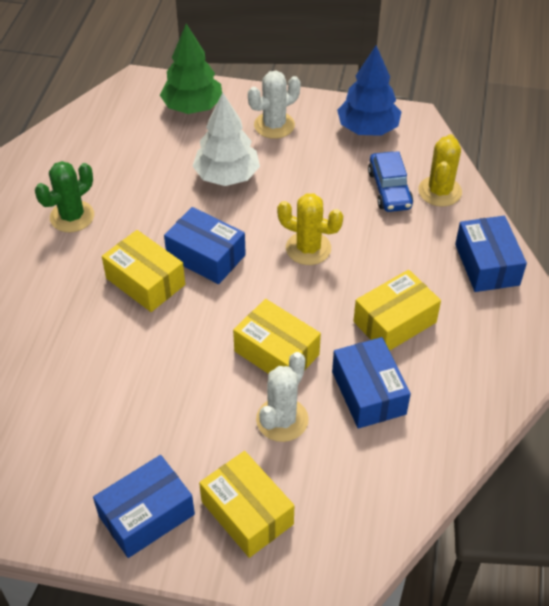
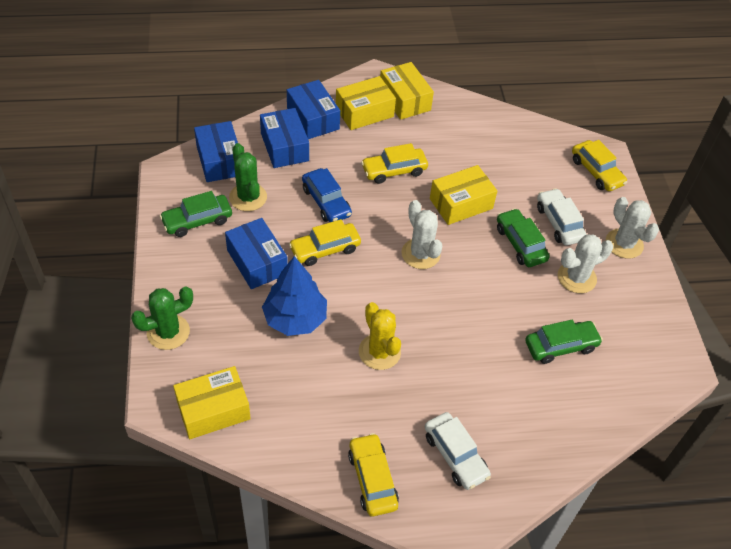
green cactus: [35,161,94,232] = 1 -> [131,286,193,350] [229,143,267,211] = 2
green car: none = 0 -> [160,191,232,237] [497,208,550,267] [525,320,603,364] = 3
green tree: [160,24,222,114] = 1 -> none = 0
white cactus: [248,71,301,139] [256,352,309,442] = 2 -> [401,200,442,269] [558,234,613,293] [606,197,659,259] = 3
white car: none = 0 -> [425,412,491,490] [537,188,587,245] = 2
white tree: [193,93,260,186] = 1 -> none = 0
yellow cactus: [277,193,343,265] [418,134,462,207] = 2 -> [359,302,401,370] = 1
yellow car: none = 0 -> [289,219,361,266] [348,433,399,516] [361,143,428,184] [572,140,627,191] = 4

